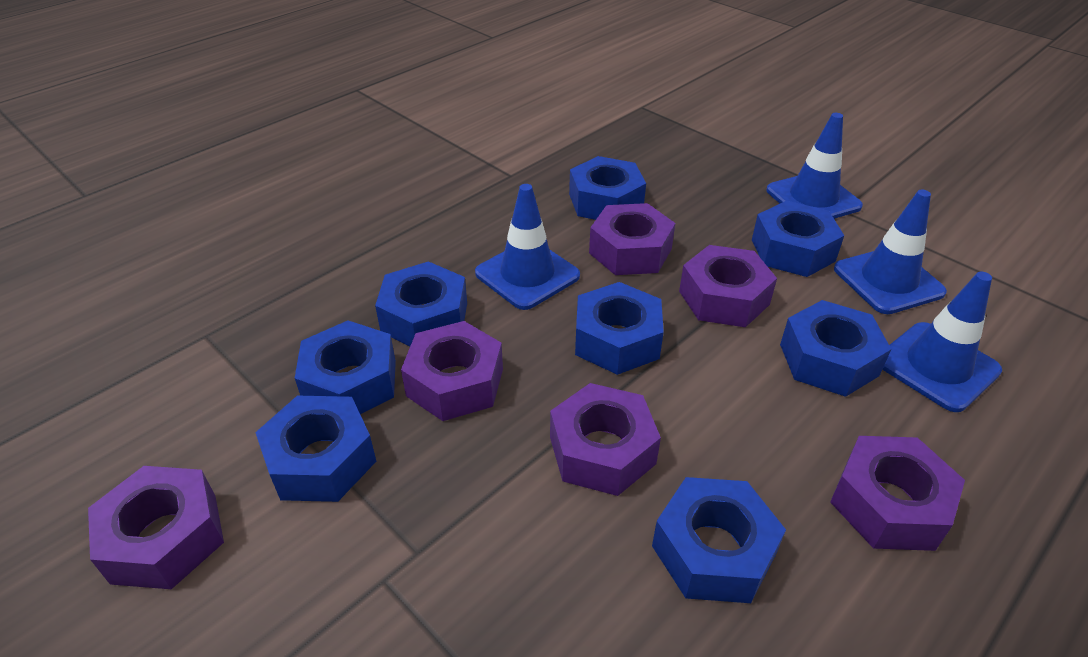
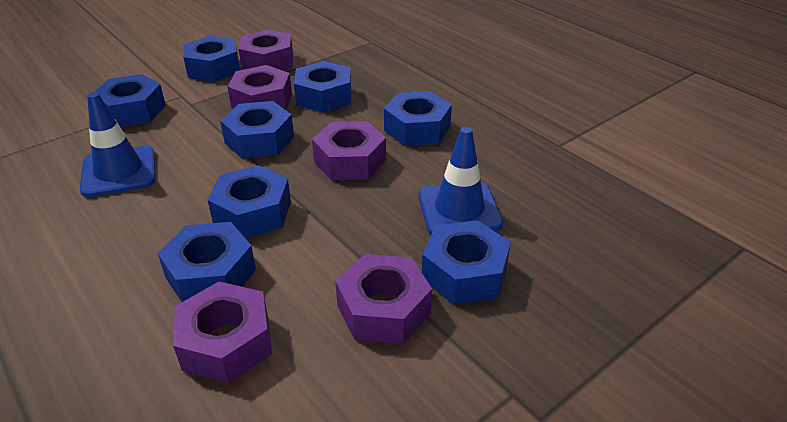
blue traffic cone: [475,184,580,310] [766,113,863,219] [834,190,947,314] [882,272,1002,412] = 4 -> [80,92,155,197] [419,127,503,234] = 2
purple nut: [88,466,224,589] [401,321,503,421] [550,383,661,496] [589,203,675,275] [679,245,777,327] [830,436,965,551] = 6 -> [173,282,272,383] [227,65,292,110] [238,30,293,70] [312,121,386,180] [335,254,432,344] = 5

